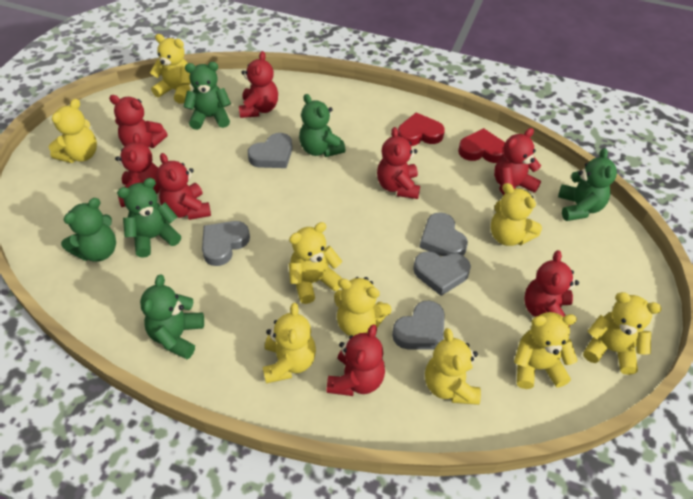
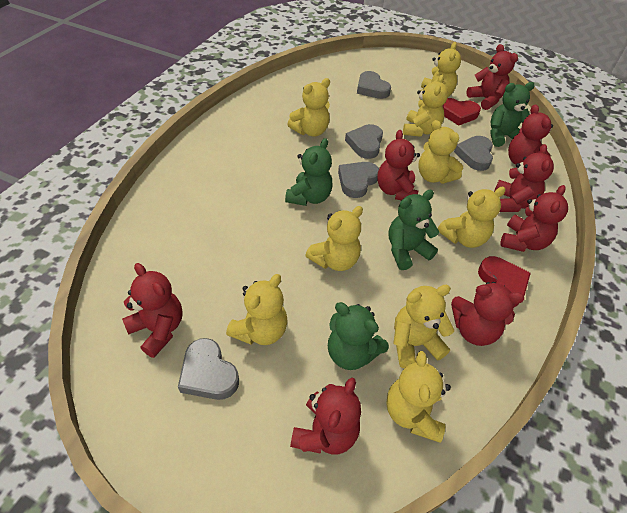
green teddy bear: [61,198,116,262] [117,178,181,258] [140,274,204,359] [184,62,231,130] [299,94,346,157] [558,148,617,221] = 6 -> [285,138,332,206] [328,302,389,370] [388,190,440,270] [490,82,535,147] = 4

